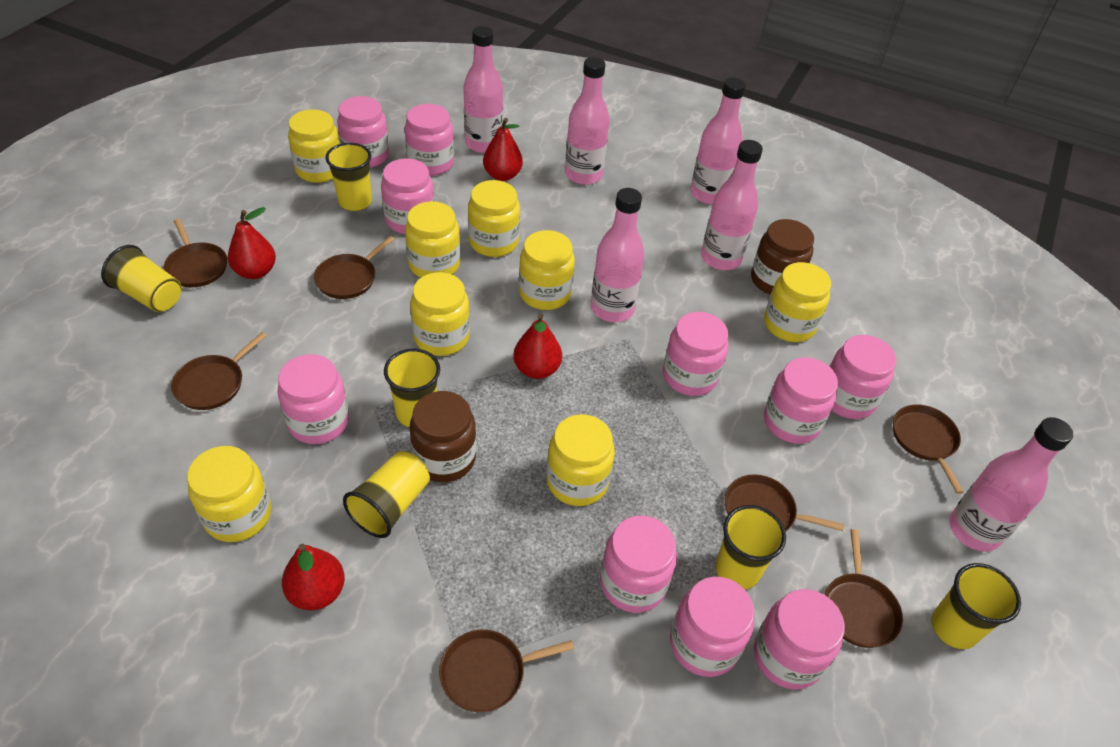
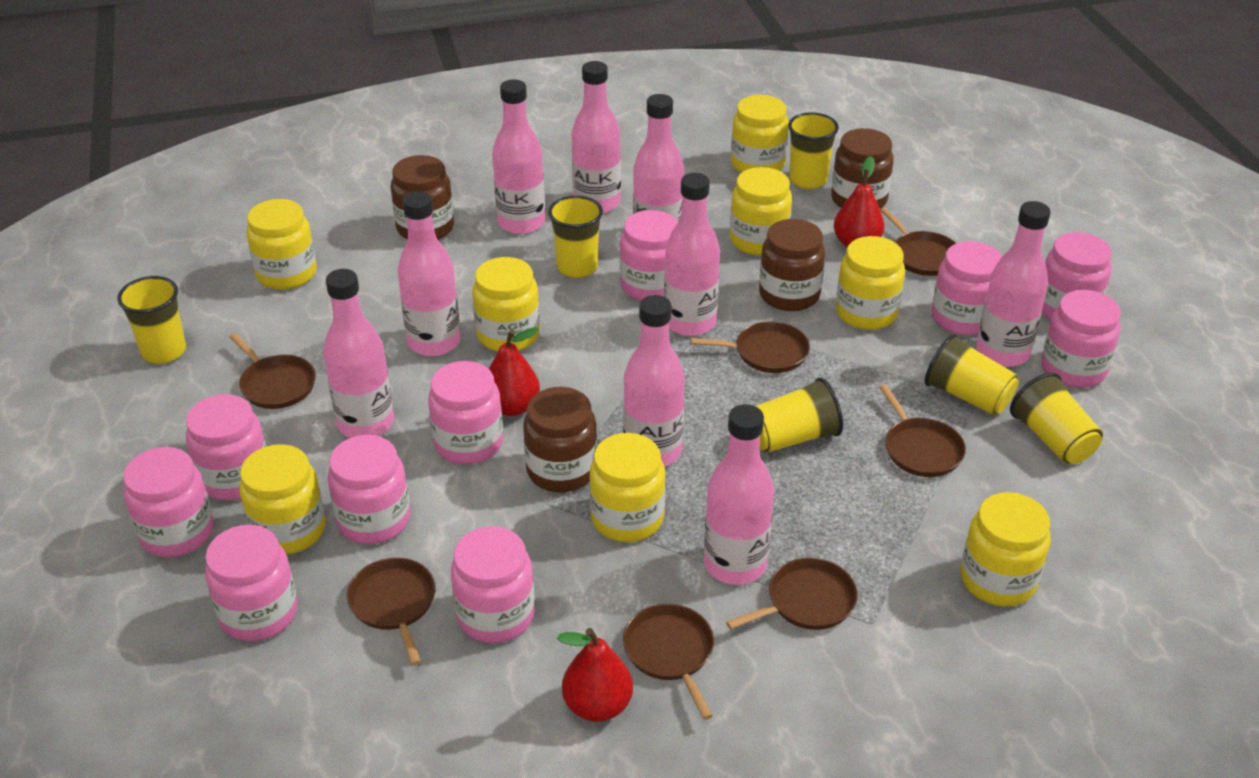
brown jar: [409,391,476,482] [751,219,814,295] = 2 -> [391,155,454,240] [523,387,597,492] [759,219,825,311] [831,128,894,209] = 4
pink bottle: [464,26,503,153] [565,57,610,185] [591,188,644,322] [691,77,746,204] [701,140,763,270] [950,417,1073,552] = 6 -> [323,269,394,438] [398,191,461,356] [492,79,545,234] [571,61,621,213] [623,295,685,466] [633,94,684,222] [664,173,720,336] [704,404,774,585] [976,201,1051,367] = 9
red pear: [228,207,276,279] [282,544,345,610] [483,118,523,181] [513,314,562,379] = 4 -> [489,327,540,416] [557,628,633,722] [834,156,884,247] = 3

